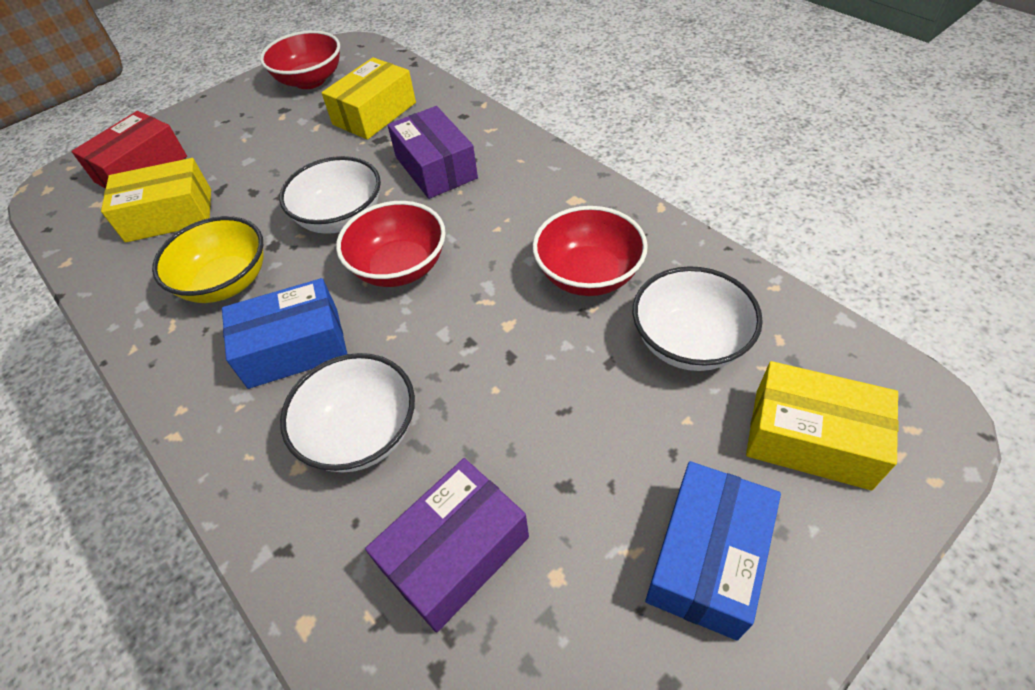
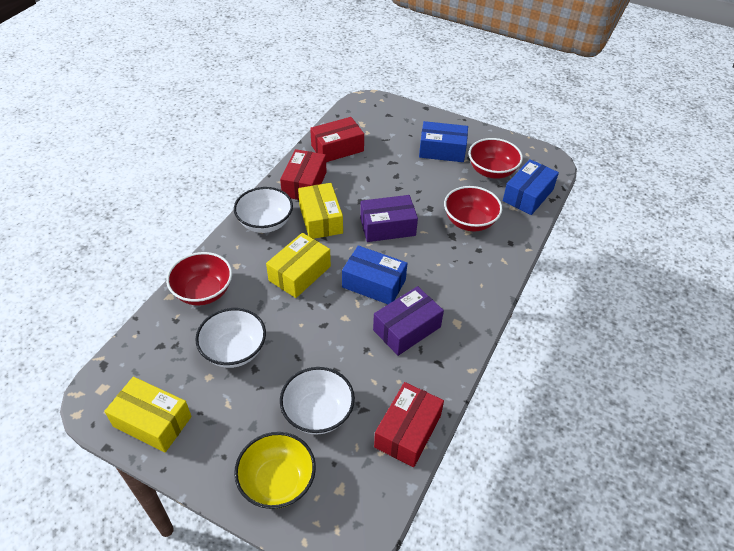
blue box: [222,278,347,389] [645,461,781,641] = 2 -> [342,245,407,304] [419,121,468,162] [503,159,559,215] = 3
red box: [71,111,187,189] = 1 -> [280,149,326,200] [310,117,364,162] [374,382,444,467] = 3

